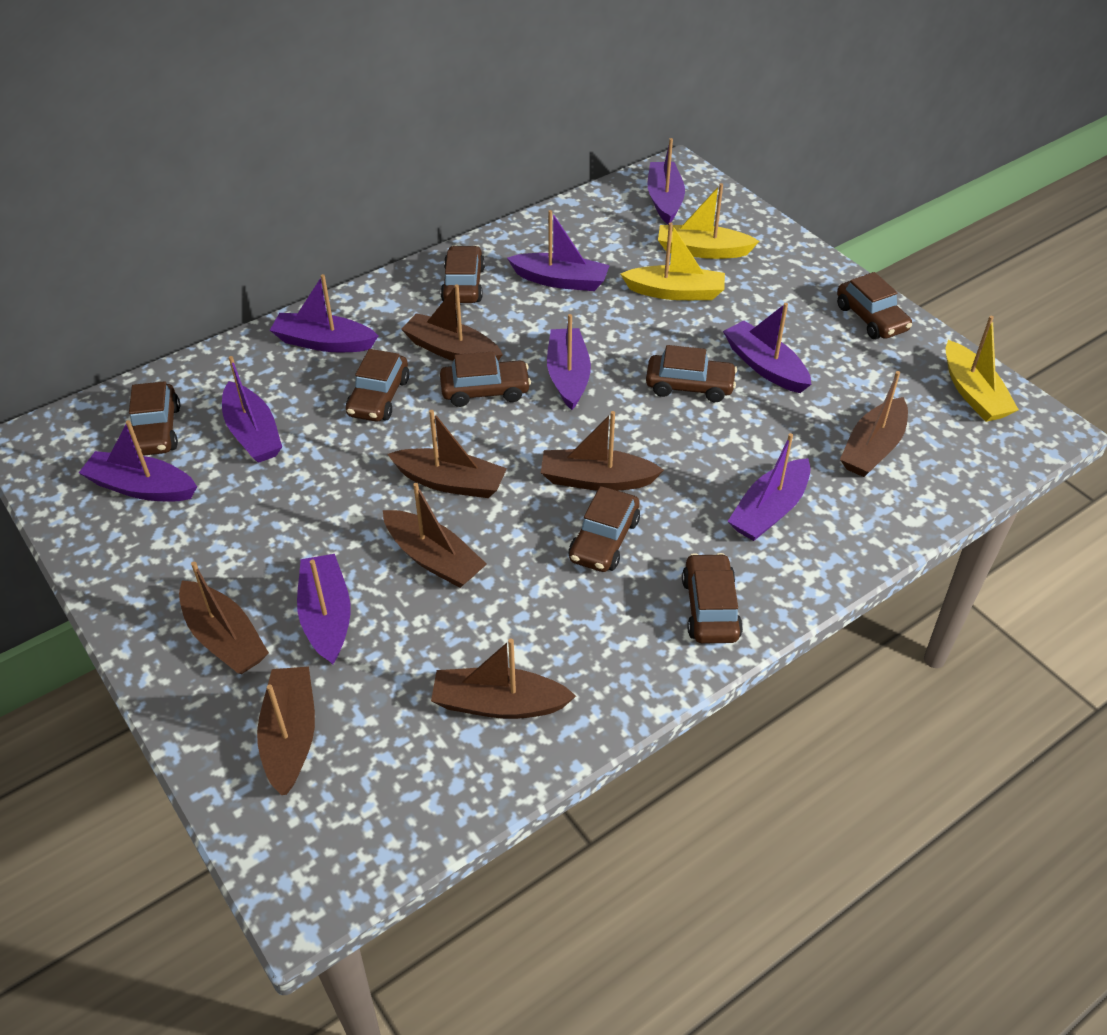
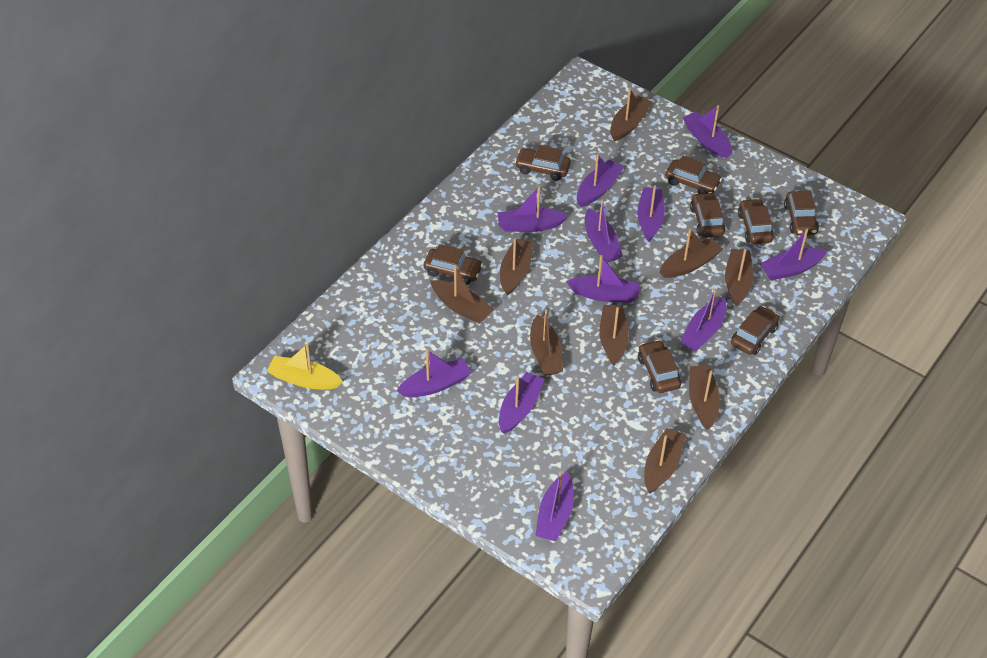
brown boat: [179,562,269,674] [257,667,315,795] [383,483,487,588] [387,410,507,498] [401,284,503,361] [431,638,576,719] [541,411,664,491] [840,371,908,477] = 8 -> [430,265,494,323] [500,238,533,295] [530,309,563,376] [599,305,629,366] [610,88,652,141] [644,428,686,493] [660,229,723,278] [689,366,720,430] [725,249,753,307] = 9
purple boat: [79,420,197,501] [222,356,282,463] [270,274,378,352] [297,554,350,665] [507,210,610,291] [547,314,591,410] [647,138,685,225] [723,303,811,393] [727,433,811,541] = 9 -> [397,350,472,397] [498,186,569,232] [499,372,545,434] [535,472,574,541] [566,255,640,303] [577,154,624,207] [585,199,623,262] [637,185,665,242] [680,288,727,351] [683,105,732,158] [759,228,827,280] = 11
yellow boat: [621,222,725,300] [658,183,759,259] [946,316,1019,422] = 3 -> [267,343,343,390] = 1

